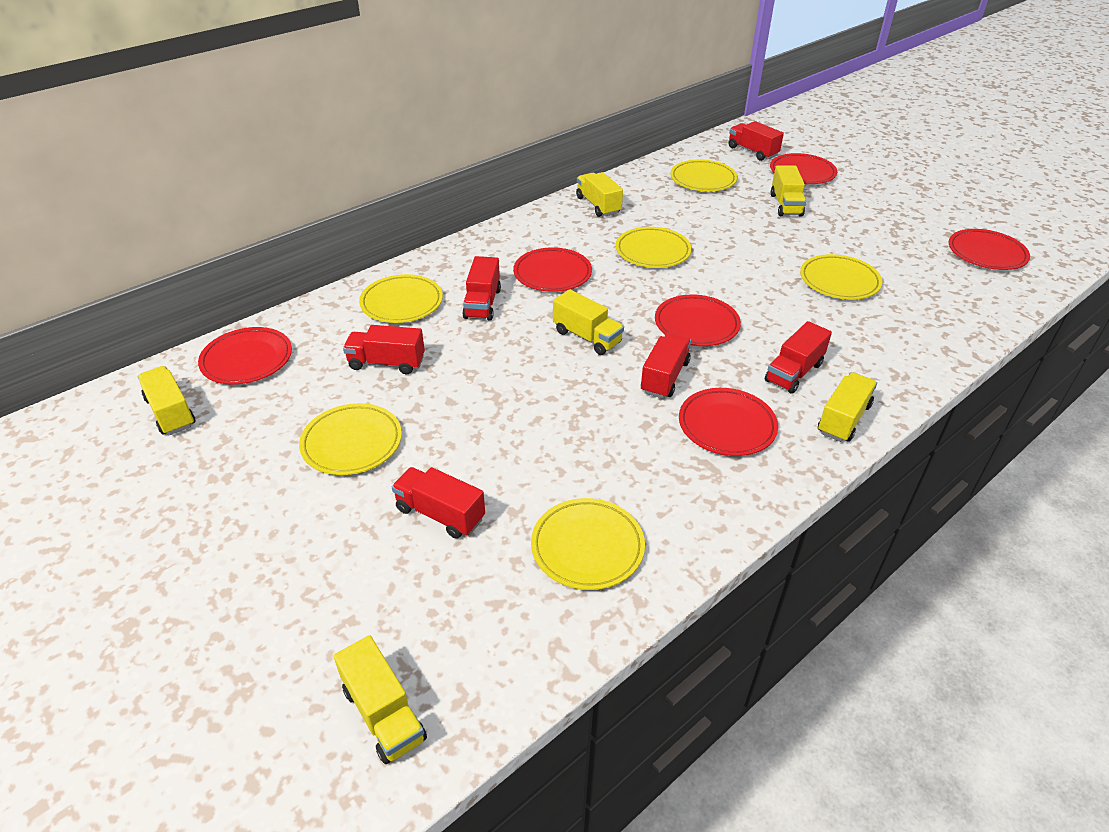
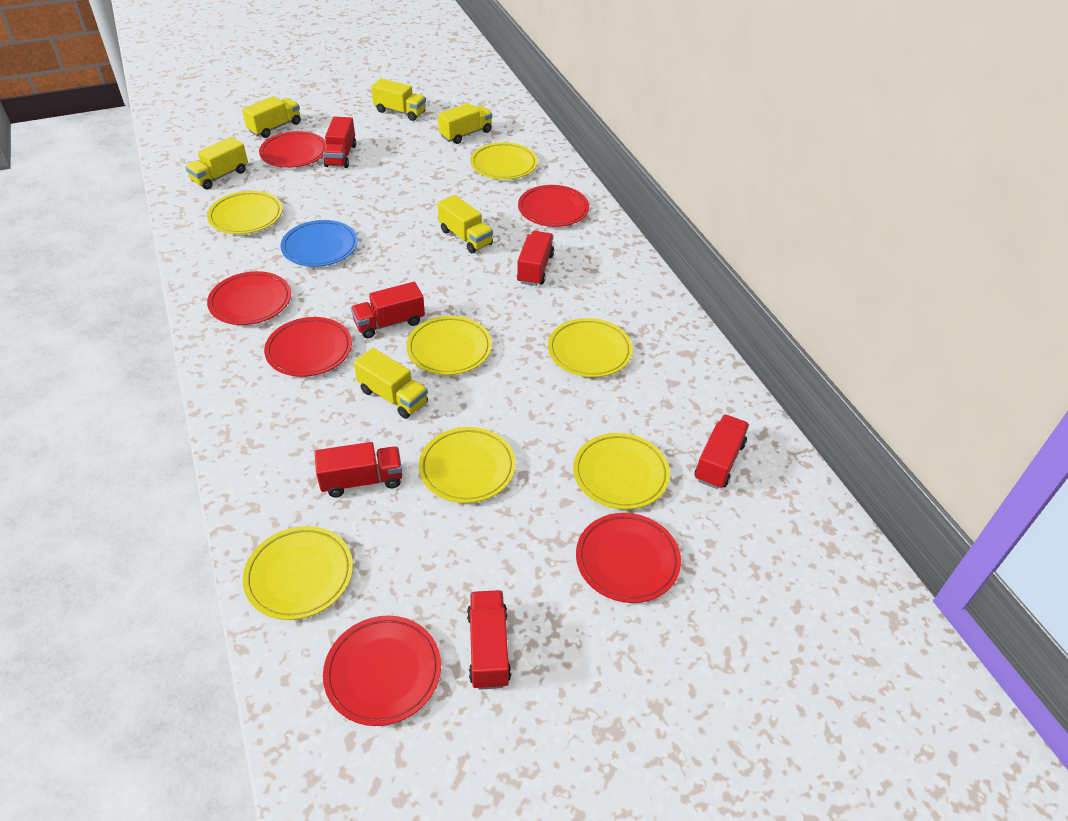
blue plate: none = 0 -> [281,220,358,267] = 1
yellow plate: [299,403,402,475] [359,274,443,323] [531,498,645,590] [615,227,692,268] [670,159,738,191] [800,254,882,300] = 6 -> [207,191,283,234] [243,526,353,620] [406,316,492,375] [419,427,516,503] [470,142,538,180] [548,318,633,377] [573,433,670,510] = 7

